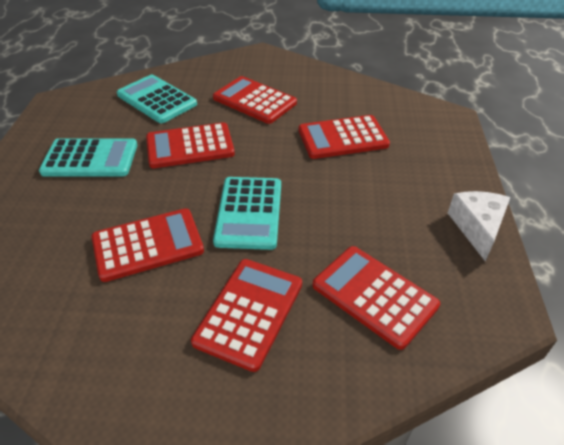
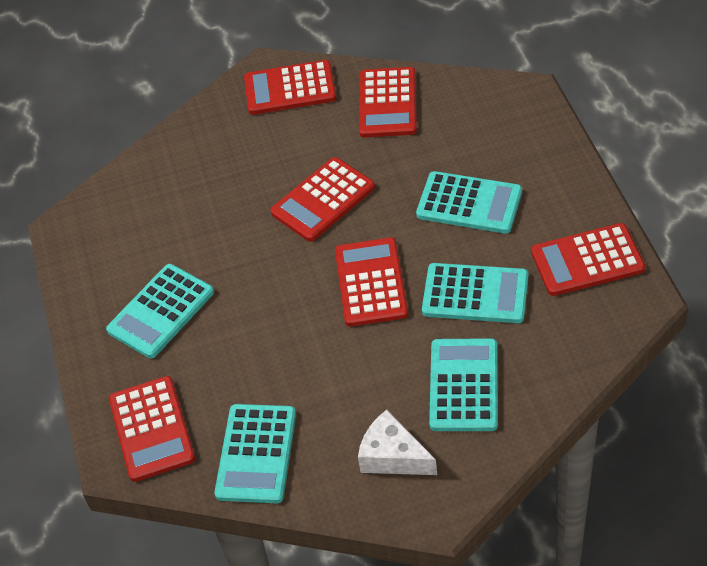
turquoise calculator: [39,138,137,177] [117,75,197,123] [213,177,281,250] = 3 -> [106,264,214,358] [214,404,296,503] [416,171,522,234] [422,263,528,323] [429,338,498,431] = 5

